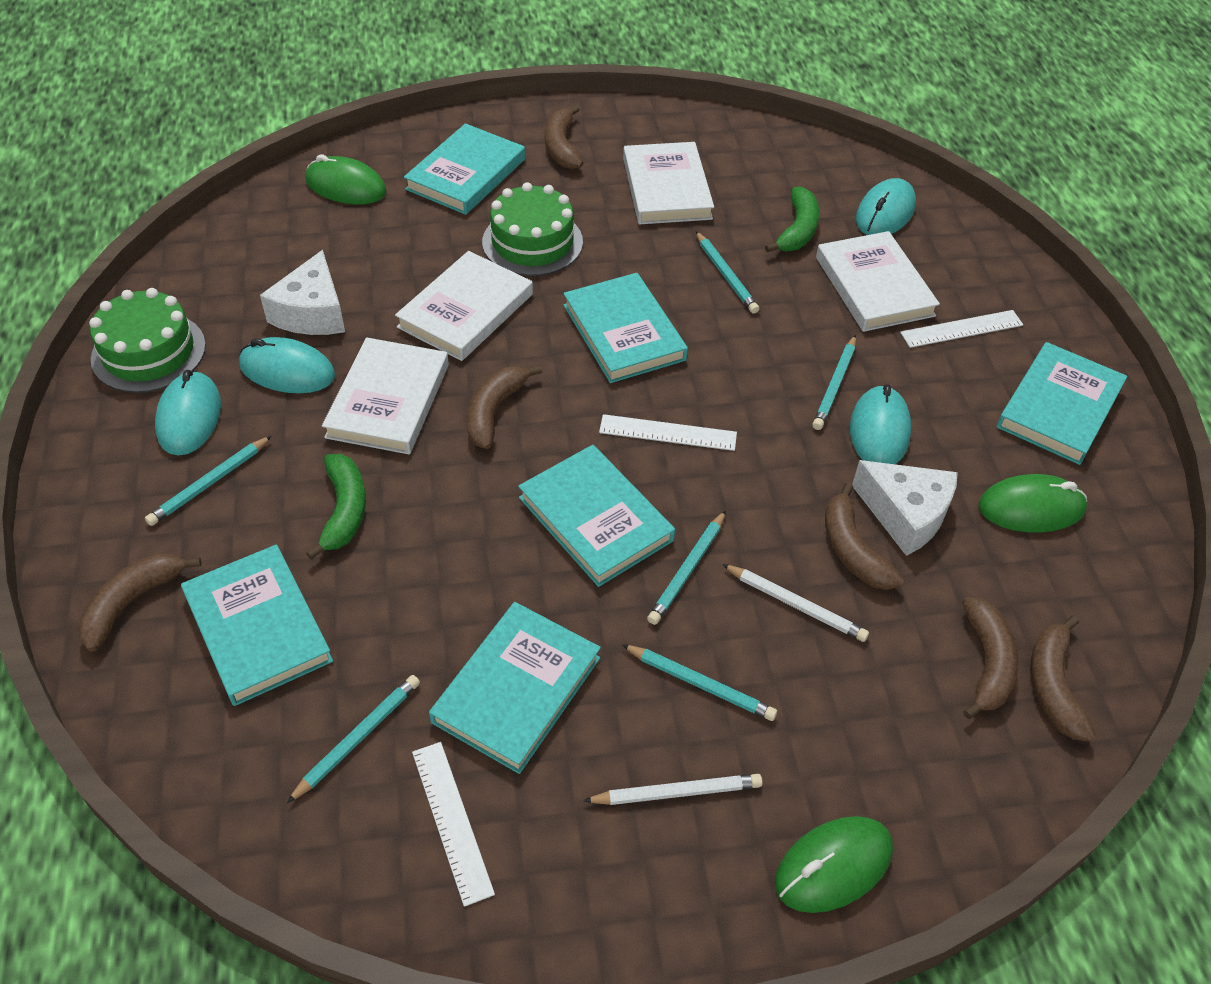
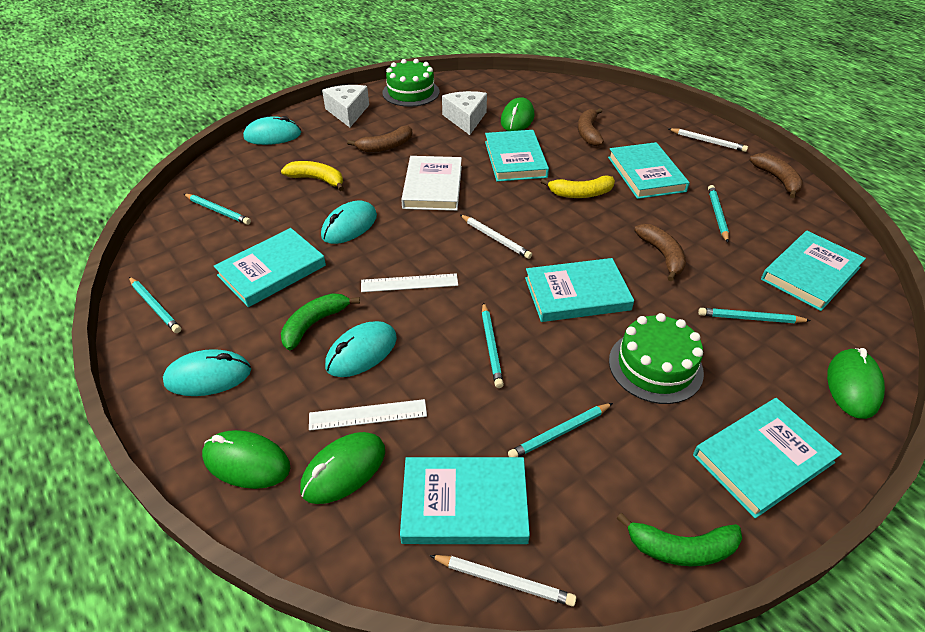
brown banana: [77,553,201,652] [467,365,542,449] [545,105,583,169] [825,482,904,590] [962,597,1019,719] [1030,615,1095,741] = 6 -> [347,126,412,152] [578,108,604,146] [634,224,686,282] [750,153,803,198] = 4
green mouse: [305,154,387,204] [775,816,893,913] [979,474,1087,533] = 3 -> [202,430,290,489] [300,432,385,504] [501,97,534,131] [827,348,885,419] = 4
turquoise book: [181,544,333,706] [404,123,525,215] [429,602,601,774] [518,445,675,587] [563,273,688,383] [997,342,1127,465] = 6 -> [214,228,326,307] [400,457,530,544] [485,130,549,182] [525,258,634,322] [608,142,690,199] [693,398,842,519] [761,231,866,311] = 7
white book: [322,337,449,454] [395,251,533,361] [623,142,714,224] [816,231,940,332] = 4 -> [401,156,462,211] = 1
white pencil: [583,774,763,805] [722,564,869,642] = 2 -> [429,555,576,607] [460,215,532,259] [669,128,748,152] = 3
white ruler: [412,742,495,907] [599,414,737,451] [900,310,1023,348] = 3 -> [309,399,427,431] [361,274,458,292] = 2
yellow banana: none = 0 -> [281,161,344,191] [541,175,615,198] = 2

